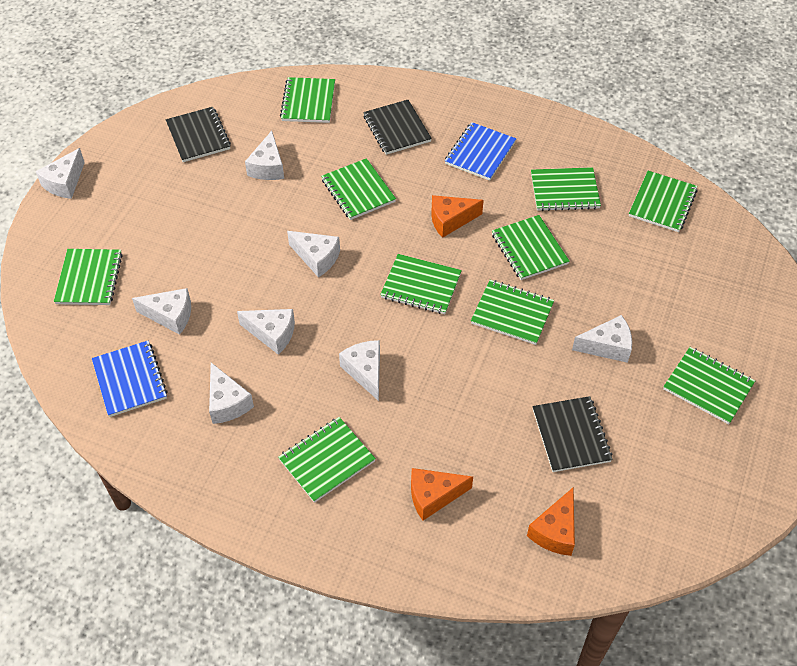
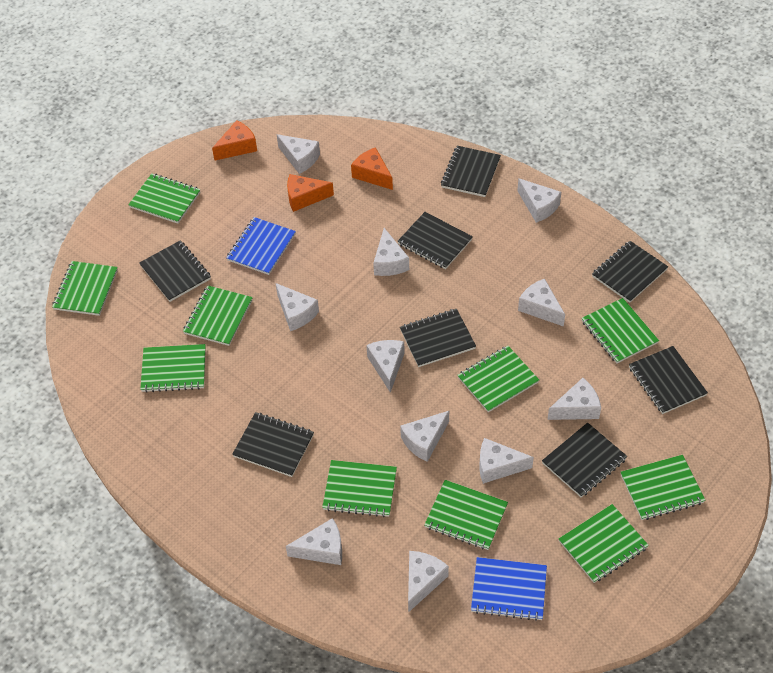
black notebook: [166,107,231,162] [363,100,432,155] [533,396,613,472] = 3 -> [139,240,211,302] [232,412,314,477] [397,212,473,269] [400,309,476,367] [441,146,501,197] [542,422,627,497] [592,241,668,303] [629,346,708,414] = 8
white cheese: [36,148,85,199] [132,288,191,335] [209,363,254,424] [237,309,295,355] [245,131,284,180] [287,231,340,277] [339,340,380,401] [572,315,632,363] = 8 -> [276,283,319,331] [277,134,320,174] [286,518,342,565] [366,340,405,393] [373,228,409,276] [400,411,449,462] [408,551,449,613] [479,438,534,484] [517,178,561,223] [518,279,565,327] [547,378,601,420] = 11

